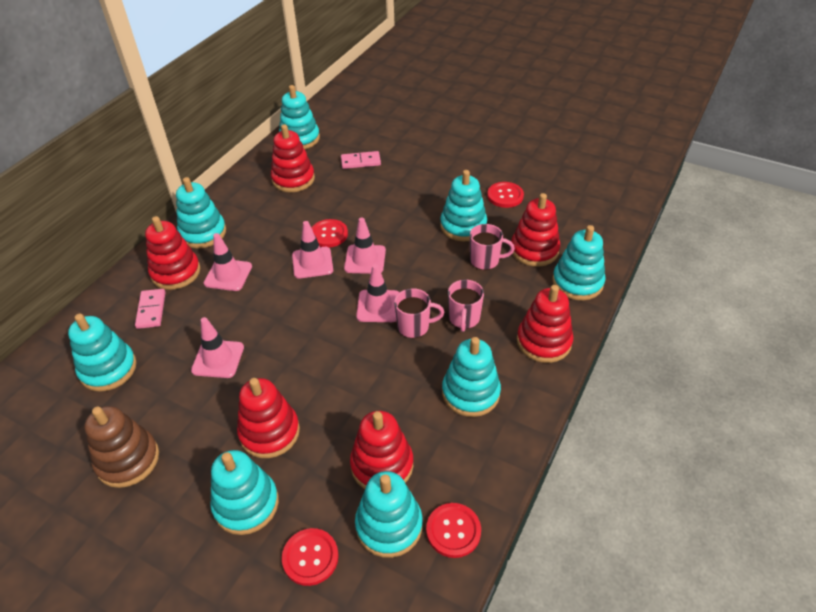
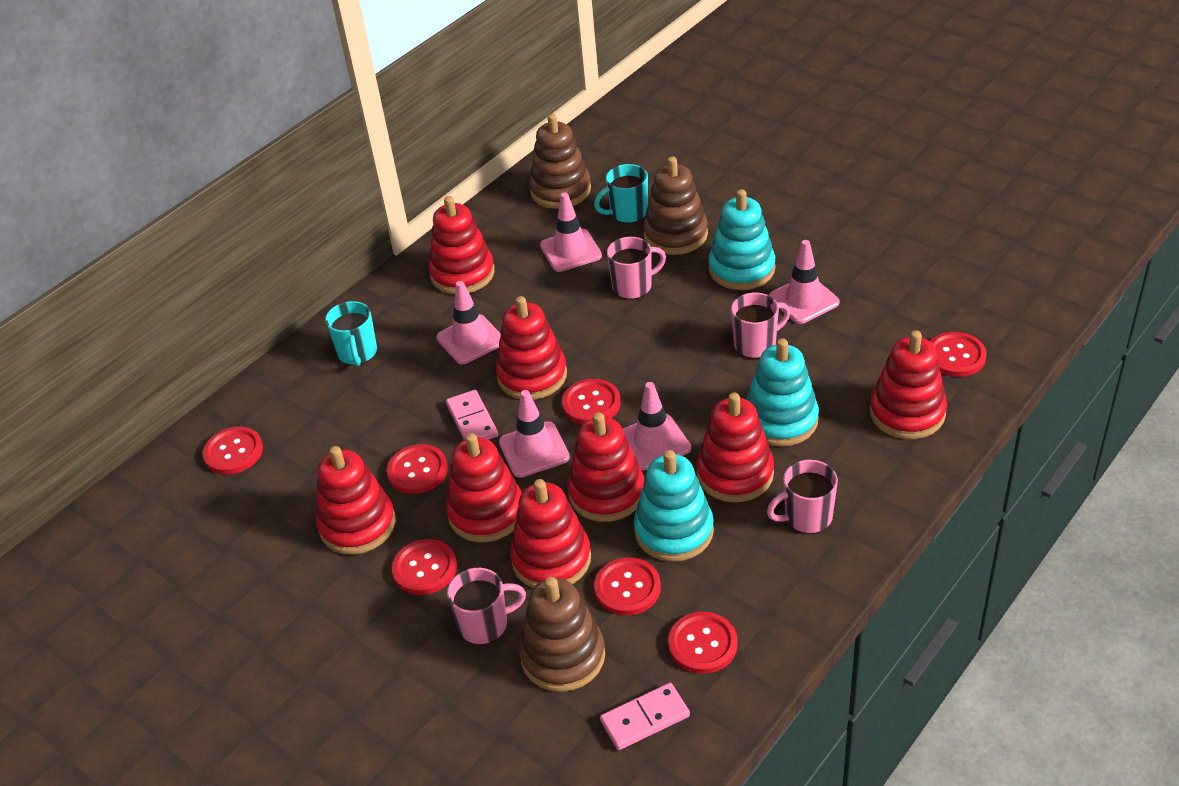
brown stacking toy: [84,406,159,488] = 1 -> [519,577,605,692] [529,114,591,209] [643,156,708,255] = 3
pink mug: [394,288,444,338] [448,280,484,332] [470,224,515,270] = 3 -> [447,568,526,645] [607,237,666,300] [731,293,790,359] [767,460,838,534] = 4
red button: [282,528,339,586] [312,219,348,248] [426,503,481,558] [487,182,524,208] = 4 -> [203,427,263,475] [387,444,448,494] [392,539,457,595] [562,379,621,424] [594,557,661,615] [668,612,738,674] [930,332,987,377] = 7
red stacking toy: [145,216,200,290] [237,378,300,458] [271,124,315,193] [350,411,413,489] [511,193,560,267] [517,285,573,363] = 6 -> [316,446,396,555] [428,196,495,294] [446,433,522,542] [495,296,567,400] [510,479,591,588] [567,412,644,522] [696,393,774,503] [870,330,947,439] = 8
turquoise mug: none = 0 -> [325,301,377,366] [594,164,648,224] = 2
turquoise stacking toy: [68,313,137,392] [176,177,226,248] [210,450,279,535] [279,85,320,149] [355,471,423,558] [440,170,487,242] [442,337,501,417] [552,225,606,301] = 8 -> [634,450,714,562] [708,189,775,290] [746,338,819,447] = 3

